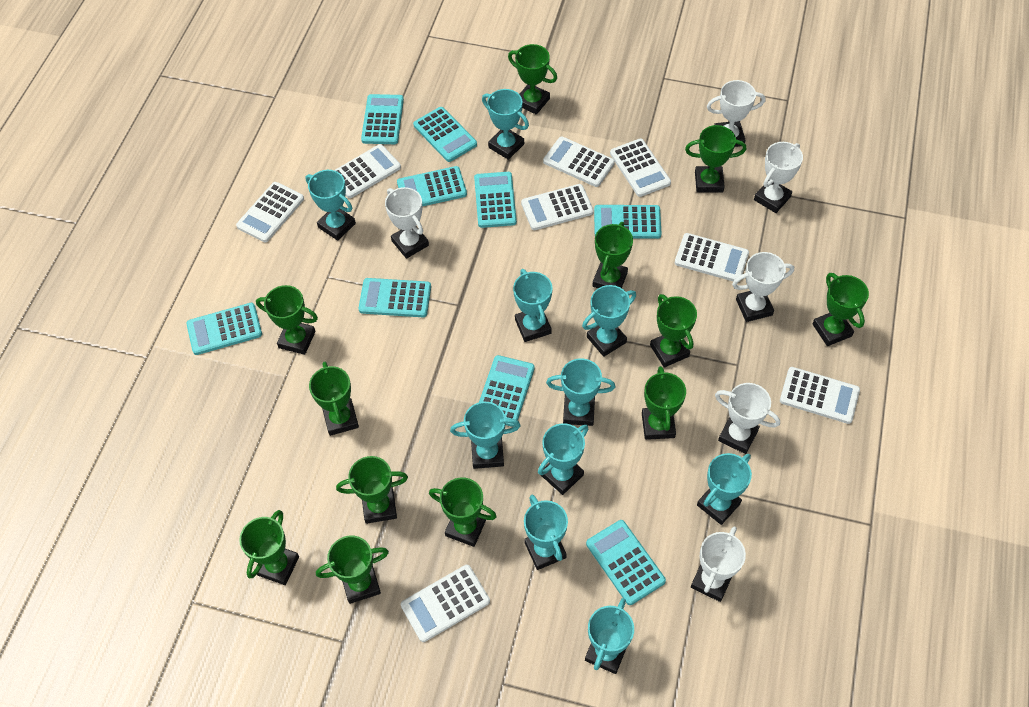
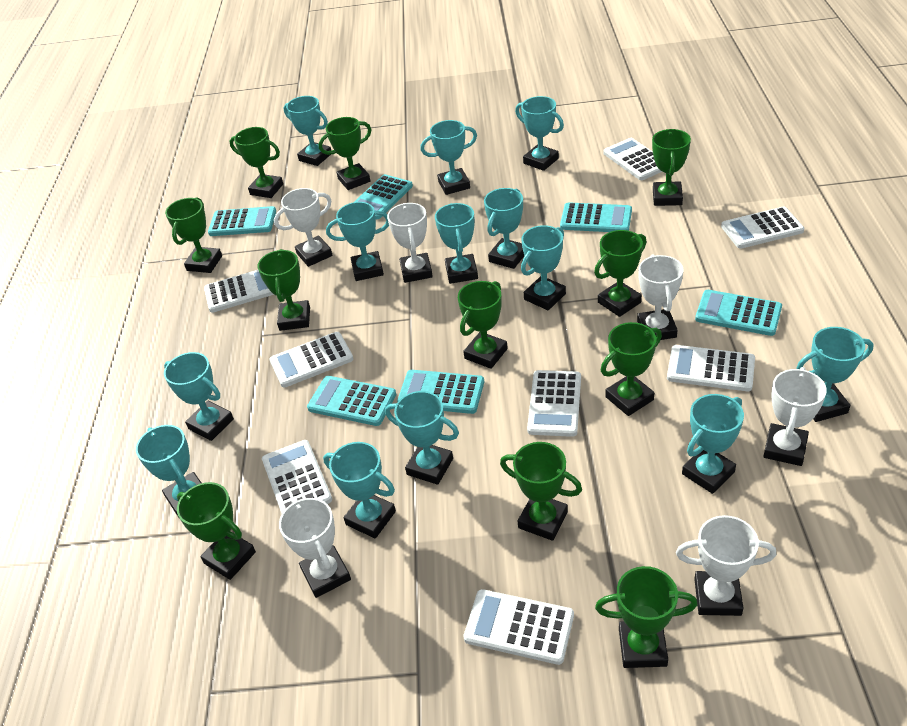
green trophy: [239,510,299,585] [256,285,318,355] [309,362,359,436] [316,536,389,604] [336,456,408,524] [429,477,497,547] [508,44,557,115] [592,222,633,288] [642,366,686,440] [650,294,697,367] [685,125,746,193] [813,273,869,346] = 12 -> [165,197,222,273] [177,482,256,580] [229,127,283,198] [257,249,310,331] [319,117,372,190] [458,281,508,369] [500,442,582,541] [594,230,647,317] [595,566,698,668] [601,322,662,416] [652,129,691,206] = 11
turquoise calculator: [186,303,262,355] [358,278,431,317] [361,94,404,144] [397,166,467,207] [413,107,477,162] [474,172,517,228] [479,355,535,427] [586,520,666,605] [594,205,661,239] = 9 -> [208,206,276,236] [307,376,396,426] [354,174,413,219] [397,370,484,414] [560,202,632,232] [695,290,782,336] = 6
turquoise trophy: [305,170,356,241] [450,402,521,469] [482,89,529,160] [513,269,552,342] [524,495,568,570] [538,423,588,495] [546,358,615,426] [582,285,636,357] [585,598,634,674] [697,453,752,525] = 10 -> [136,425,201,519] [164,352,234,441] [284,96,331,166] [323,442,396,539] [326,202,389,281] [385,391,459,485] [420,120,477,195] [435,203,478,284] [484,188,524,269] [515,96,564,171] [521,225,566,310] [682,394,744,494] [796,327,874,422] = 13

